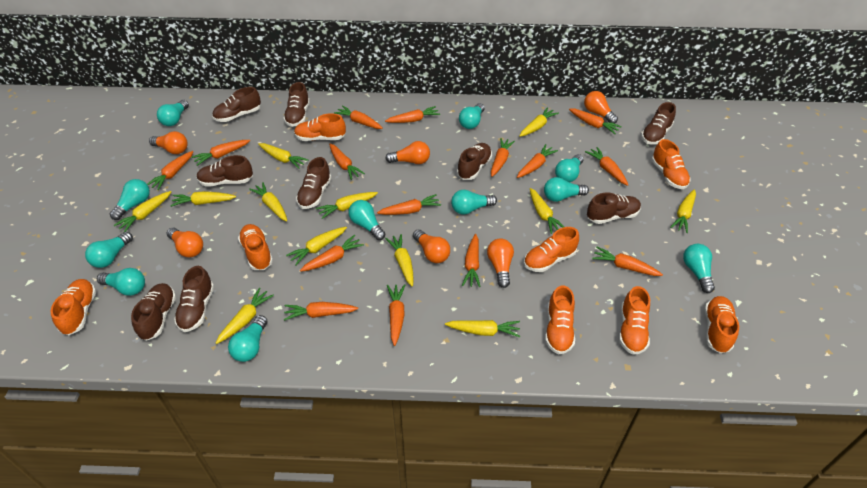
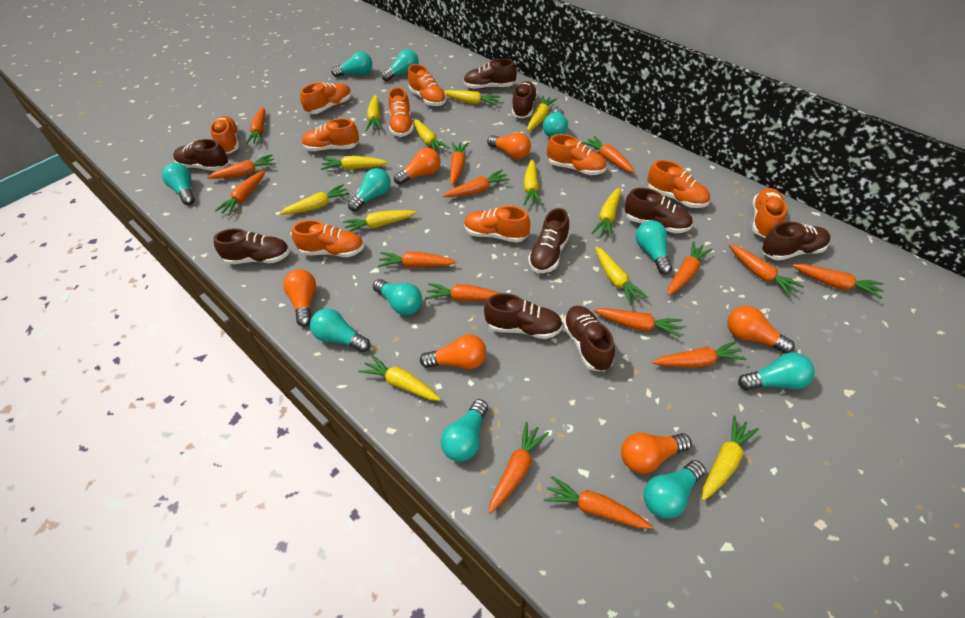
orange shoe: [51,279,97,335] [238,224,273,270] [294,113,346,141] [524,227,579,272] [545,285,575,354] [619,286,650,355] [652,139,691,189] [704,296,739,353] = 8 -> [210,116,239,154] [292,220,364,257] [300,82,352,114] [302,119,359,151] [388,87,414,137] [408,64,447,106] [464,206,530,242] [547,134,606,175] [647,160,710,208] [752,188,787,238] = 10

